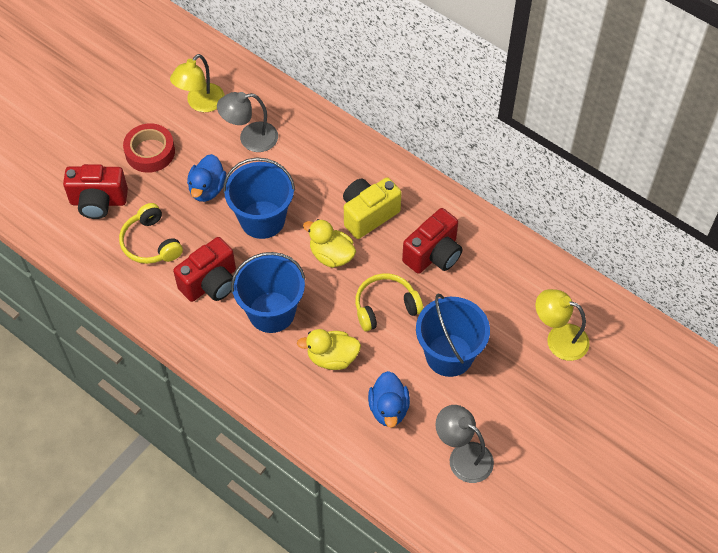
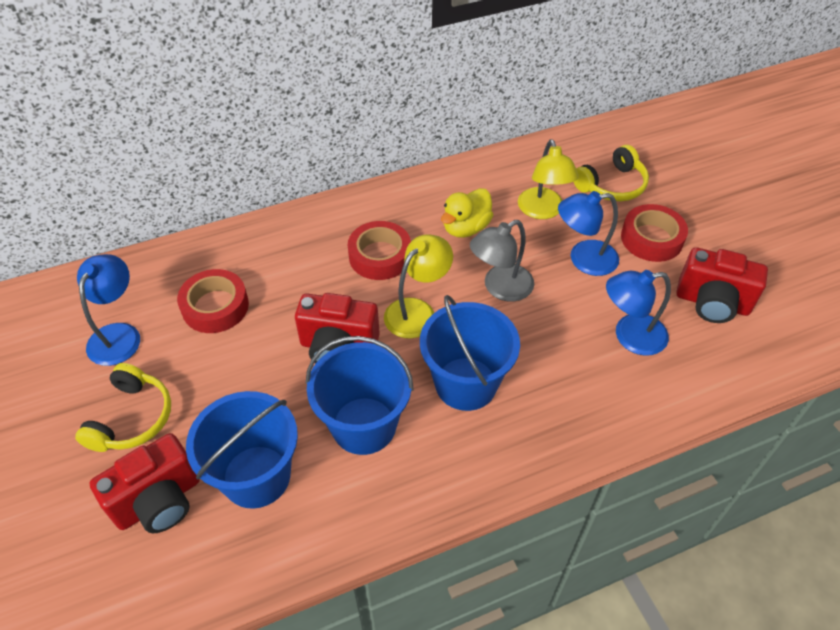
blue duck: [187,154,226,202] [368,371,410,428] = 2 -> none = 0
blue lamp: none = 0 -> [77,254,140,366] [558,191,619,276] [606,270,671,356] = 3
grey lamp: [217,92,278,152] [435,405,494,483] = 2 -> [470,220,534,302] = 1
red tape: [123,123,175,173] = 1 -> [177,269,249,333] [348,221,411,280] [621,204,688,262] = 3
yellow camera: [343,177,402,239] = 1 -> none = 0
yellow duck: [297,329,361,370] [303,219,356,268] = 2 -> [441,188,493,238] = 1

